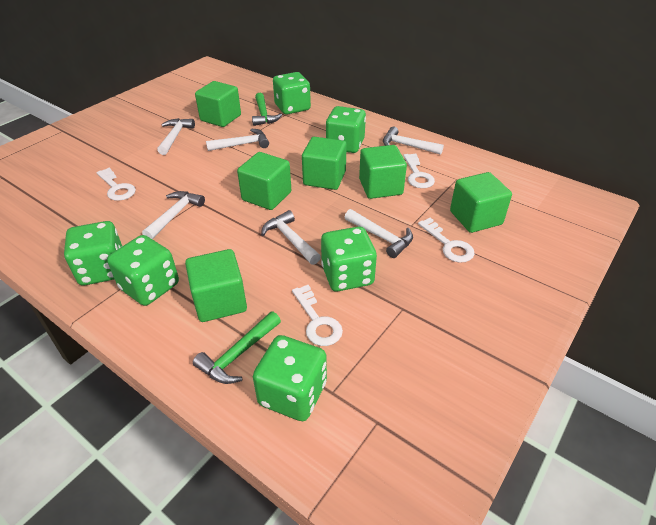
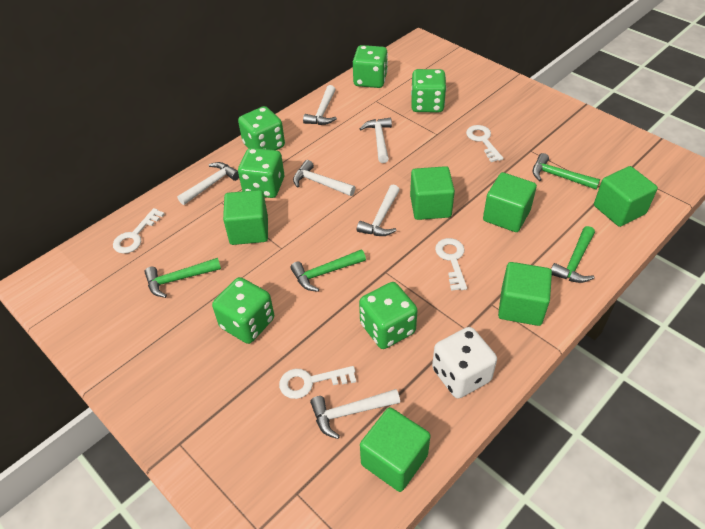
green hammer: [193,311,281,384] [252,93,282,126] = 2 -> [144,258,221,298] [290,249,366,292] [533,153,600,189] [551,226,595,283] = 4
white dice: none = 0 -> [432,327,497,399] = 1

